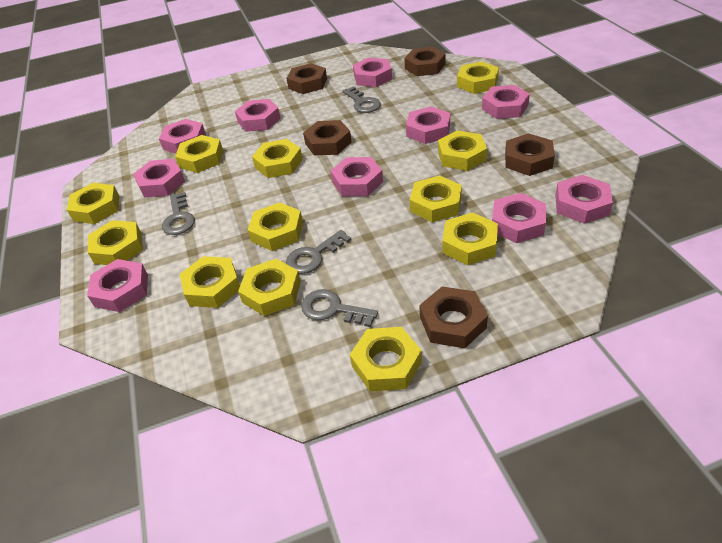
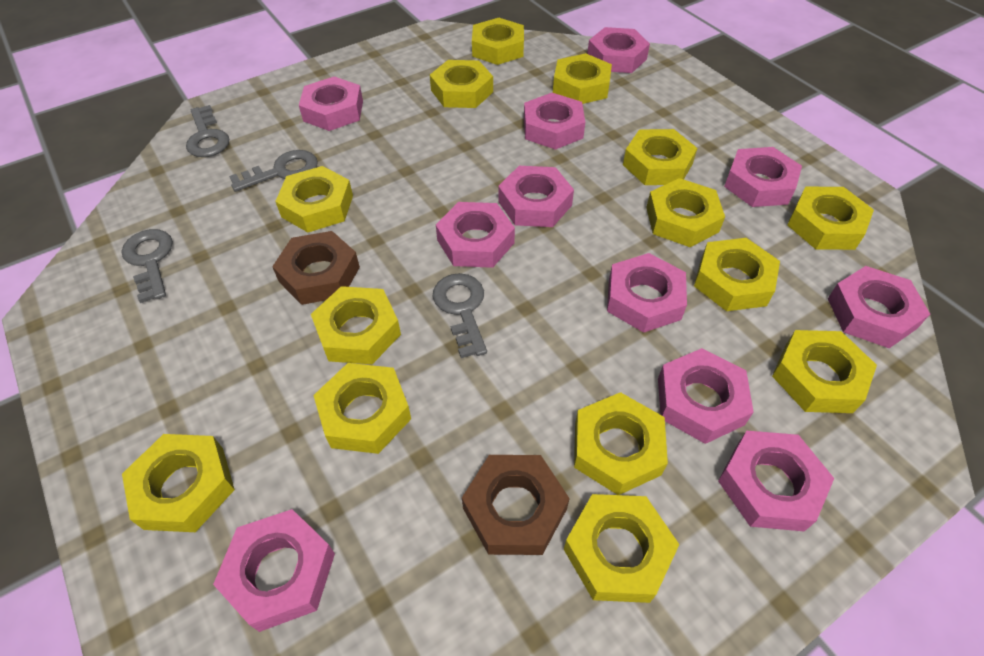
brown nut: [286,63,327,94] [303,120,352,155] [404,47,446,76] [419,287,488,348] [505,133,555,176] = 5 -> [272,231,360,305] [462,455,570,555] = 2
pink nut: [87,259,148,312] [133,159,185,197] [159,119,206,154] [235,99,281,132] [331,157,383,196] [353,58,392,87] [406,106,450,144] [482,85,530,119] [492,193,546,243] [555,175,613,224] = 10 -> [213,509,335,632] [299,76,363,131] [436,202,515,268] [498,166,574,227] [524,93,585,150] [587,27,650,73] [607,253,687,333] [658,348,754,444] [718,431,834,532] [724,147,802,207] [828,266,930,348] = 11
yellow nut: [67,183,119,224] [88,220,143,265] [175,135,223,173] [180,256,240,308] [238,259,301,316] [248,202,303,251] [252,139,303,178] [350,327,422,391] [410,175,462,222] [438,130,487,171] [442,212,498,265] [457,61,499,94] = 12 -> [122,434,235,532] [275,166,353,232] [311,286,401,364] [313,363,411,454] [430,60,493,108] [472,18,524,65] [553,53,612,104] [564,494,680,603] [574,392,668,495] [623,129,697,185] [646,178,725,247] [694,238,780,311] [772,330,877,413] [787,187,874,250] = 14

